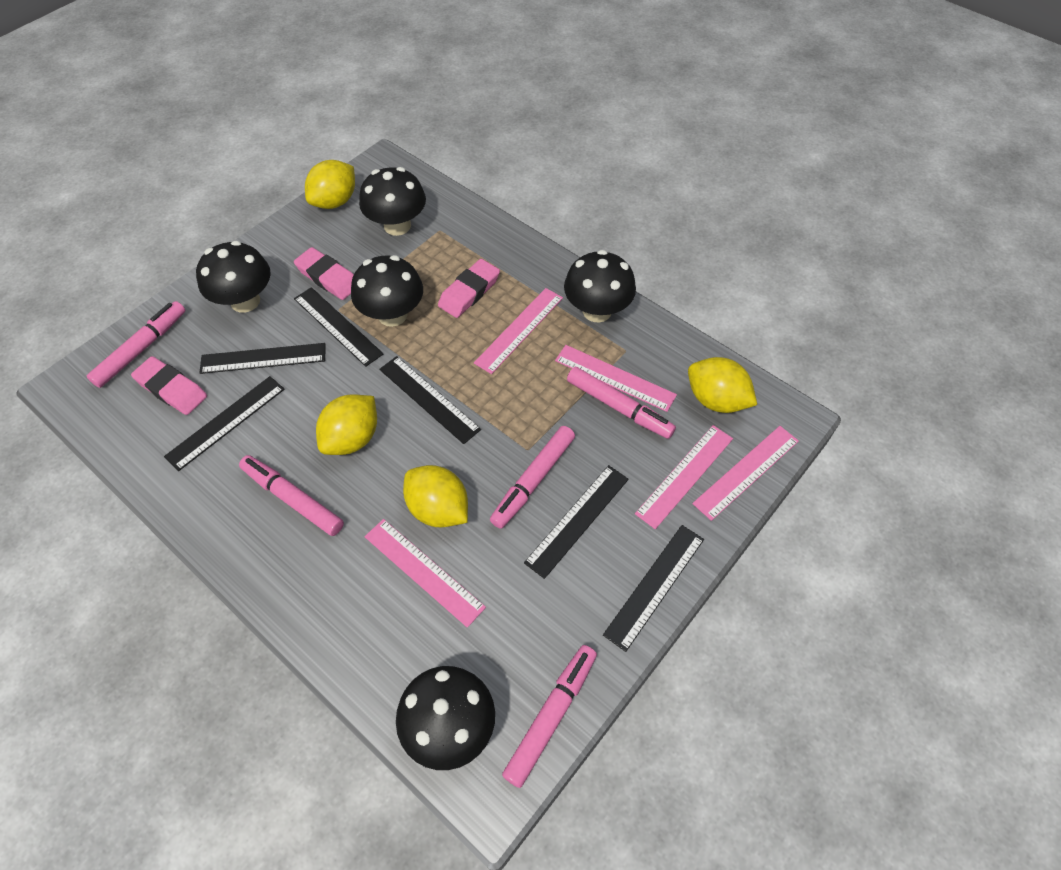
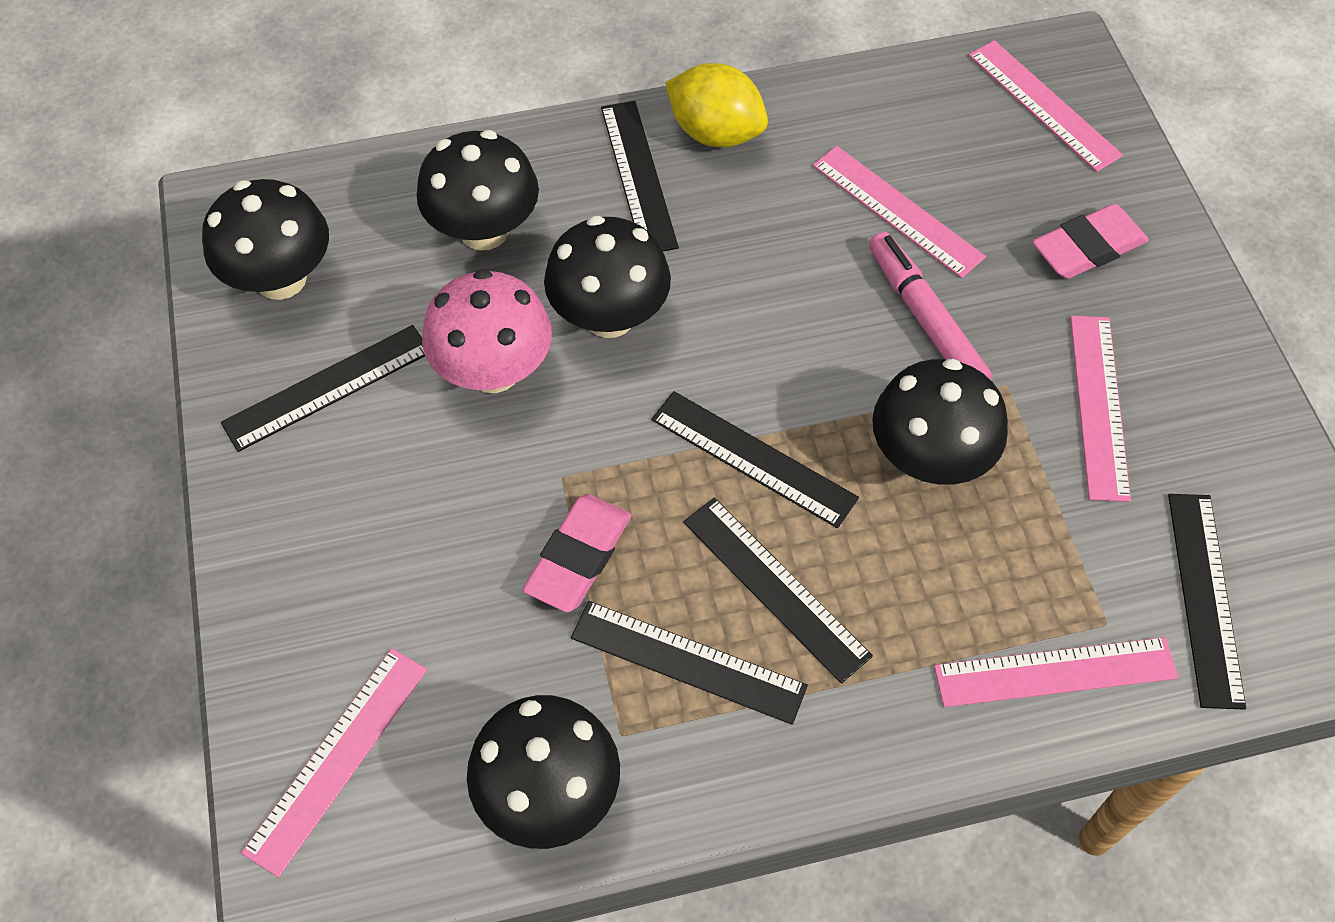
pink eraser: [131,356,207,415] [294,247,354,300] [438,259,500,318] = 3 -> [522,494,632,612] [1032,204,1149,279] = 2
pink marker: [87,301,186,388] [239,455,344,536] [490,426,575,529] [502,645,597,788] [567,367,676,439] = 5 -> [869,232,992,379] = 1
pink mushroom: none = 0 -> [422,269,552,393] = 1
yellow lemon: [305,160,355,209] [316,395,377,455] [403,465,468,527] [688,357,757,413] = 4 -> [665,63,768,147] = 1

